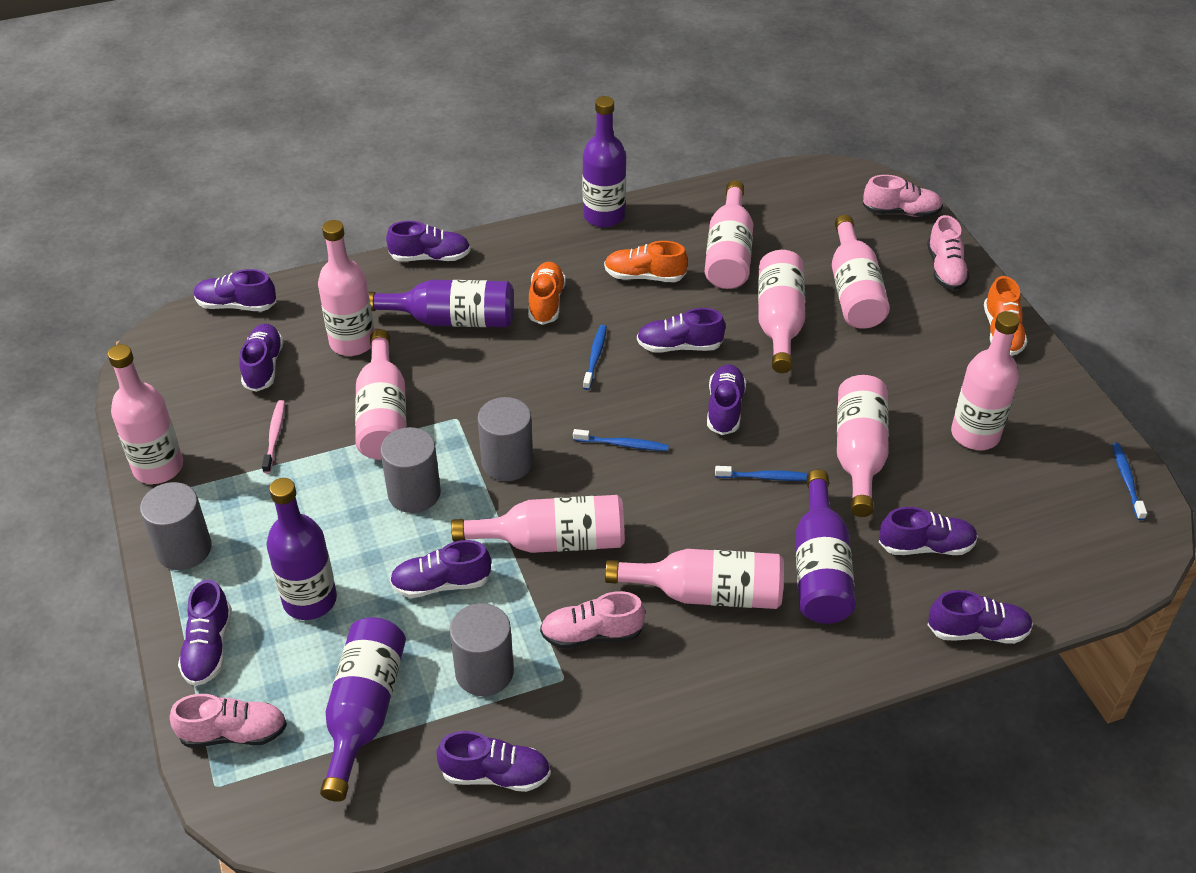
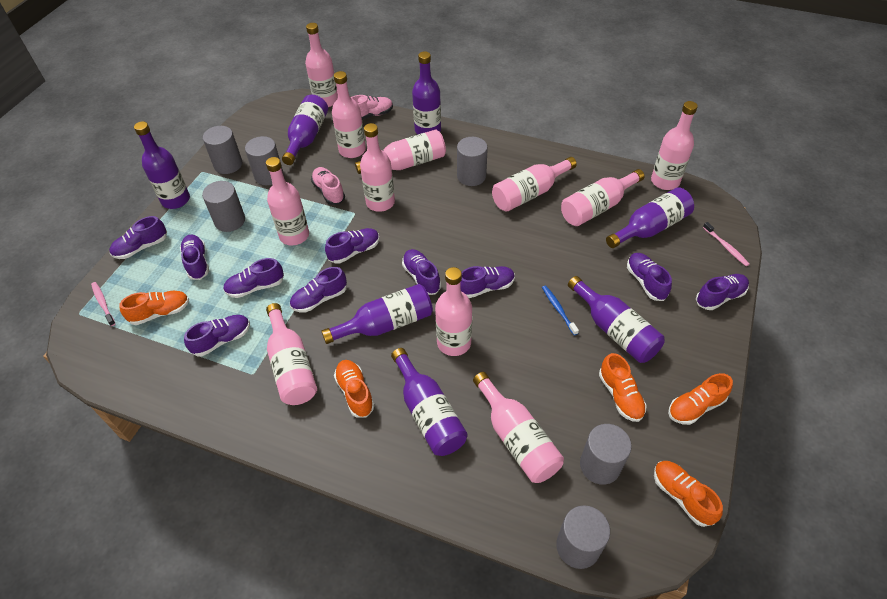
blue toothbrush: [573,429,669,451] [583,325,607,390] [715,466,808,481] [1112,443,1147,520] = 4 -> [542,285,579,335] = 1
grey cylinder: [140,482,212,570] [380,427,441,513] [450,603,514,696] [478,397,533,481] = 4 -> [202,181,245,232] [203,126,242,174] [245,136,283,185] [457,137,488,186] [556,505,610,569] [580,424,632,485] = 6
orange shoe: [528,262,566,325] [604,241,688,282] [984,276,1028,356] = 3 -> [119,291,189,325] [334,360,375,418] [599,353,646,422] [654,461,723,527] [668,373,733,425] = 5
pink bottle: [108,344,183,484] [318,220,374,356] [355,329,407,460] [451,495,625,553] [605,549,784,609] [705,180,753,289] [758,250,805,373] [832,215,890,329] [837,375,889,517] [951,311,1020,450] = 10 -> [266,157,309,245] [266,303,317,405] [305,23,338,107] [332,71,366,158] [355,130,446,174] [360,123,395,212] [435,267,472,356] [473,372,564,483] [492,157,577,212] [561,169,645,226] [651,101,698,190] = 11
pink shoe: [170,694,287,747] [540,591,645,649] [863,175,943,217] [927,215,970,290] = 4 -> [311,167,345,205] [350,95,393,120] = 2
pink toothbrush: [262,400,285,473] = 1 -> [91,282,115,326] [703,222,750,266] = 2
purple bottle: [267,478,337,620] [320,617,406,802] [368,280,514,327] [582,96,626,227] [795,470,856,624] = 5 -> [134,121,190,209] [282,95,328,165] [321,284,433,344] [391,348,468,456] [412,51,441,135] [568,276,665,363] [606,188,694,248] = 7

